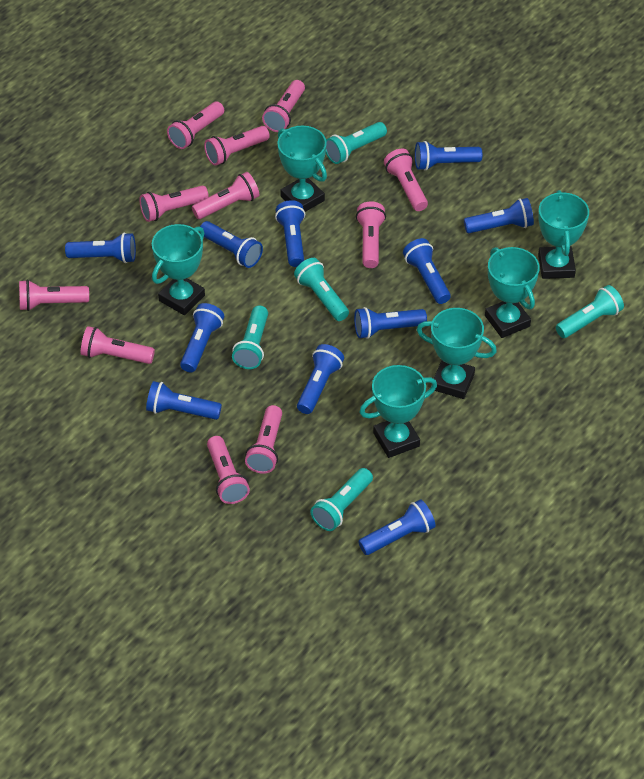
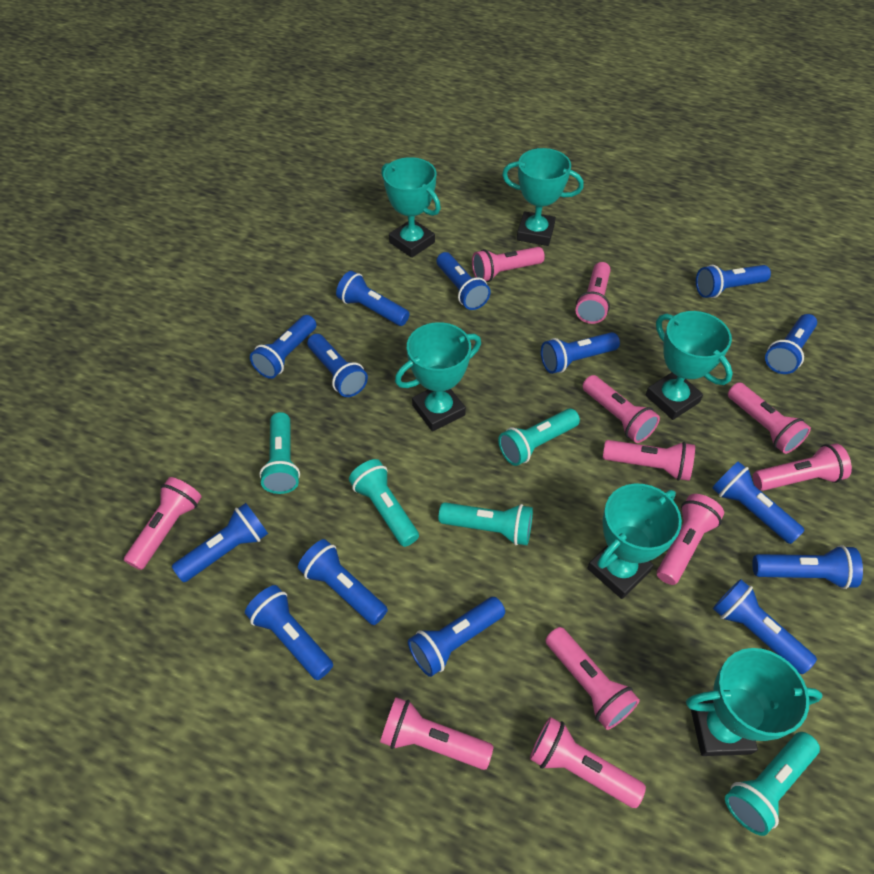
blue flashlight: [65,232,136,263] [146,381,222,420] [180,303,224,372] [200,221,263,268] [275,200,305,267] [297,344,344,414] [354,307,427,339] [358,499,436,555] [403,238,451,304] [415,141,482,171] [464,198,534,233] = 11 -> [172,503,268,582] [245,585,333,680] [250,315,317,379] [298,539,388,625] [307,334,368,397] [336,271,410,326] [408,597,505,677] [437,252,491,310] [541,332,620,374] [696,265,771,298] [712,461,805,544] [713,579,817,674] [752,545,863,589] [765,314,817,374] = 14

